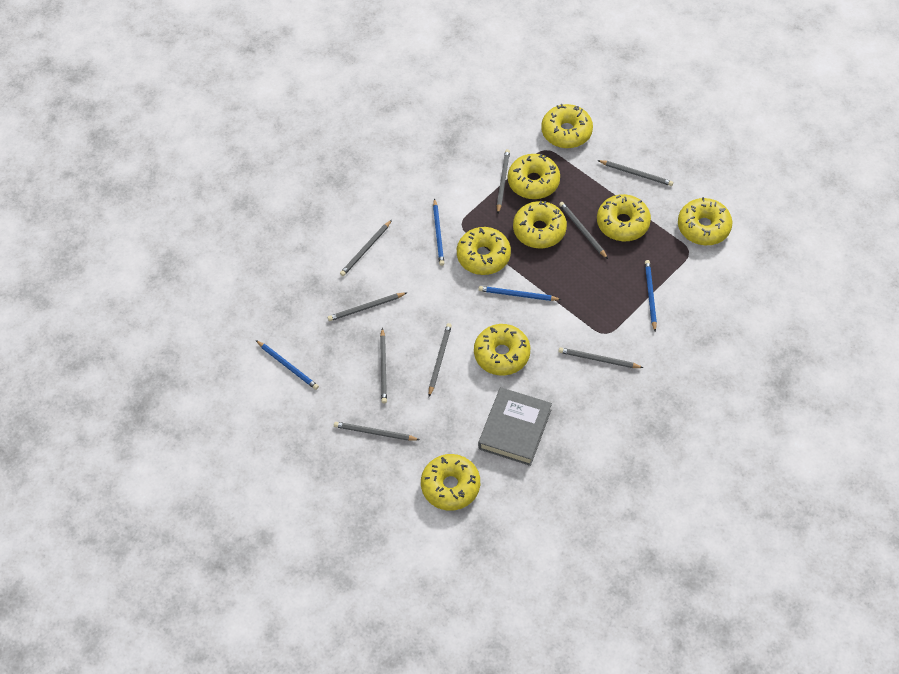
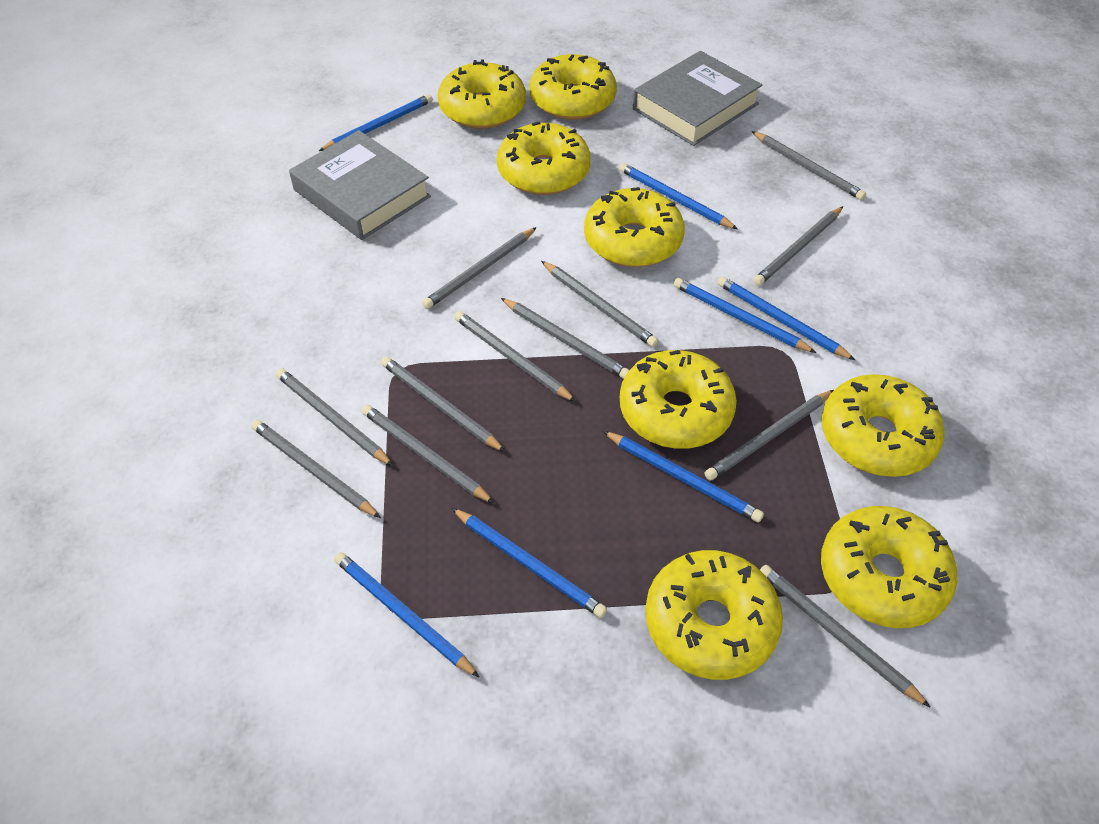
blue pencil: [256,340,319,390] [433,198,444,266] [478,286,562,301] [645,260,657,331] = 4 -> [319,94,433,151] [334,552,480,678] [452,508,607,618] [603,431,764,522] [619,163,738,229] [674,278,816,353] [717,276,855,360] = 7
grey book: [478,387,552,466] = 1 -> [289,130,431,240] [633,51,762,146] = 2
grey pencil: [328,292,406,321] [334,422,420,441] [340,220,392,276] [380,328,387,403] [429,323,452,397] [497,149,510,213] [558,347,644,368] [559,202,608,259] [597,160,673,186] = 9 -> [251,420,381,518] [276,368,393,466] [362,405,495,504] [381,357,506,452] [422,227,537,309] [454,311,576,402] [501,298,629,379] [541,261,658,347] [705,390,834,480] [752,131,866,200] [753,206,843,286] [760,565,931,708] = 12

